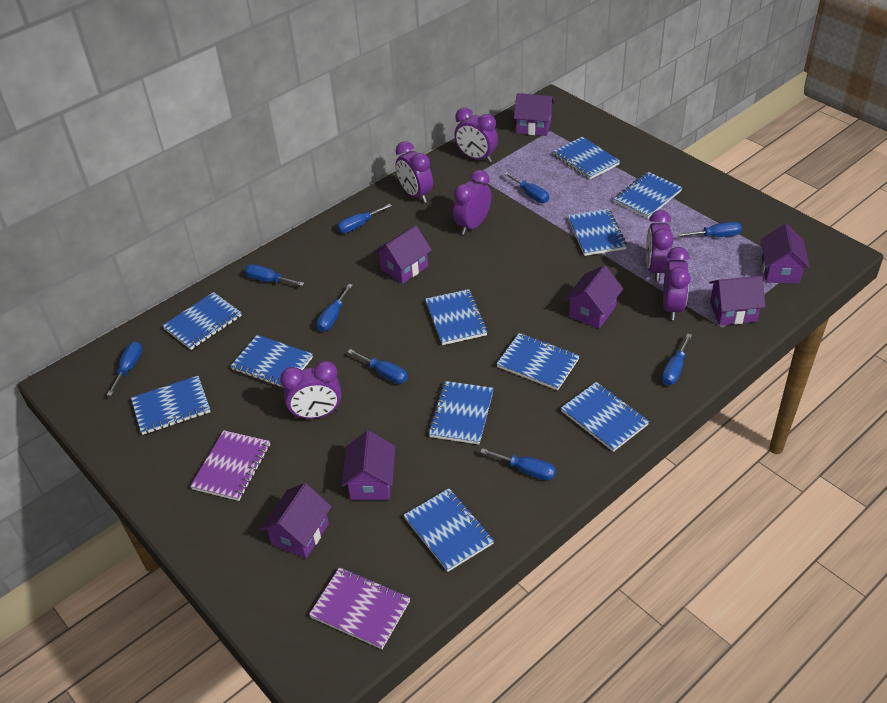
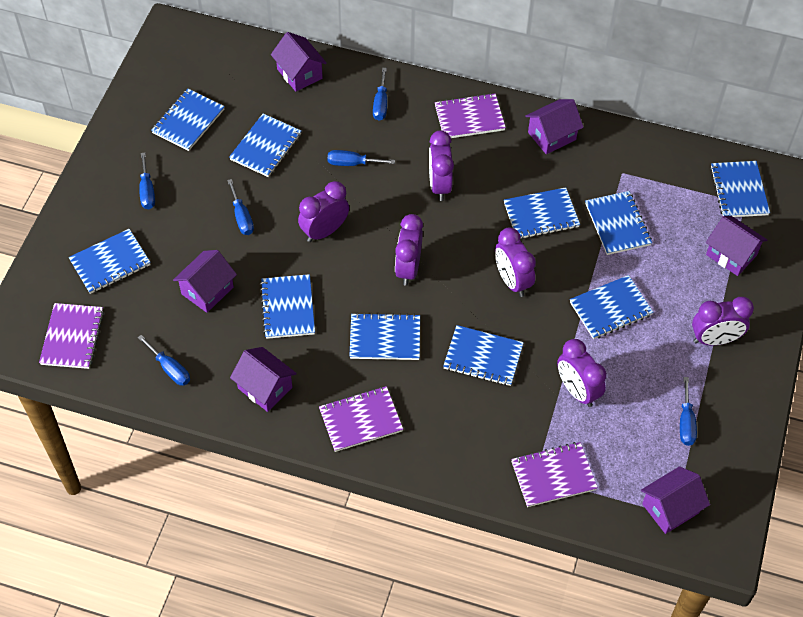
blue notebook: [131,376,211,435] [162,292,242,350] [230,335,313,389] [404,488,494,572] [425,289,488,345] [428,381,494,444] [496,333,580,390] [553,137,620,179] [561,382,649,452] [568,209,627,256] [614,172,682,218] = 11 -> [69,229,151,294] [151,89,225,151] [229,114,301,177] [260,274,315,339] [349,312,420,360] [443,325,524,386] [504,187,580,239] [570,275,653,339] [585,191,652,255] [710,161,770,217] = 10
blue screwdriver: [107,341,142,396] [245,264,304,286] [317,284,353,331] [337,204,392,233] [348,349,408,384] [480,448,556,480] [504,172,549,203] [662,334,692,385] [677,222,742,237] = 9 -> [137,335,190,386] [139,153,155,209] [227,179,254,235] [328,150,395,166] [373,68,387,121] [680,377,697,446] = 6
purple house: [260,483,332,558] [341,431,395,500] [374,225,432,284] [514,93,555,136] [565,265,623,328] [709,275,765,325] [761,224,810,284] = 7 -> [173,250,237,313] [230,347,297,412] [271,32,327,92] [525,99,584,154] [641,466,710,534] [706,216,767,276] = 6
purple notebook: [190,430,270,501] [309,567,410,649] = 2 -> [39,303,104,369] [319,386,403,452] [435,93,506,138] [511,442,598,507] = 4

